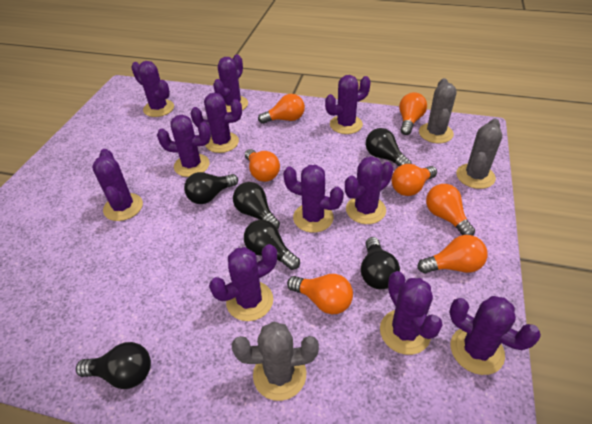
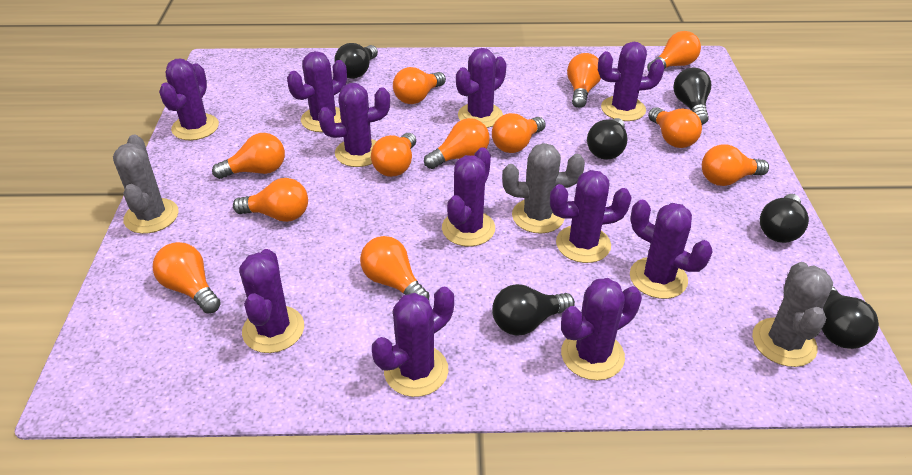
orange light bulb: [245,149,280,182] [258,94,305,124] [287,274,353,314] [391,164,437,196] [399,92,427,135] [417,235,487,273] [426,184,475,236] = 7 -> [153,242,221,314] [212,133,285,179] [233,178,308,222] [360,236,429,300] [371,133,416,177] [393,67,446,104] [424,118,490,169] [492,113,546,153] [567,53,601,108] [647,31,701,72] [648,107,702,148] [702,144,769,186] = 12

